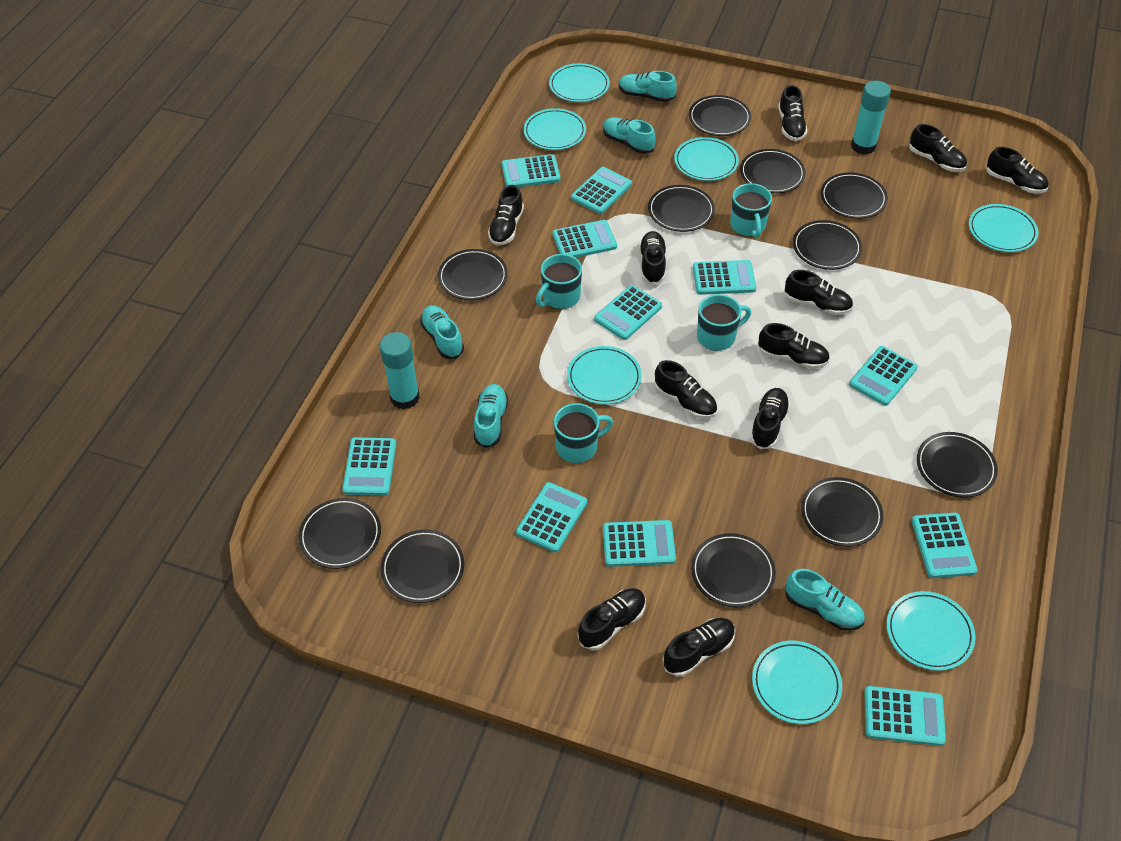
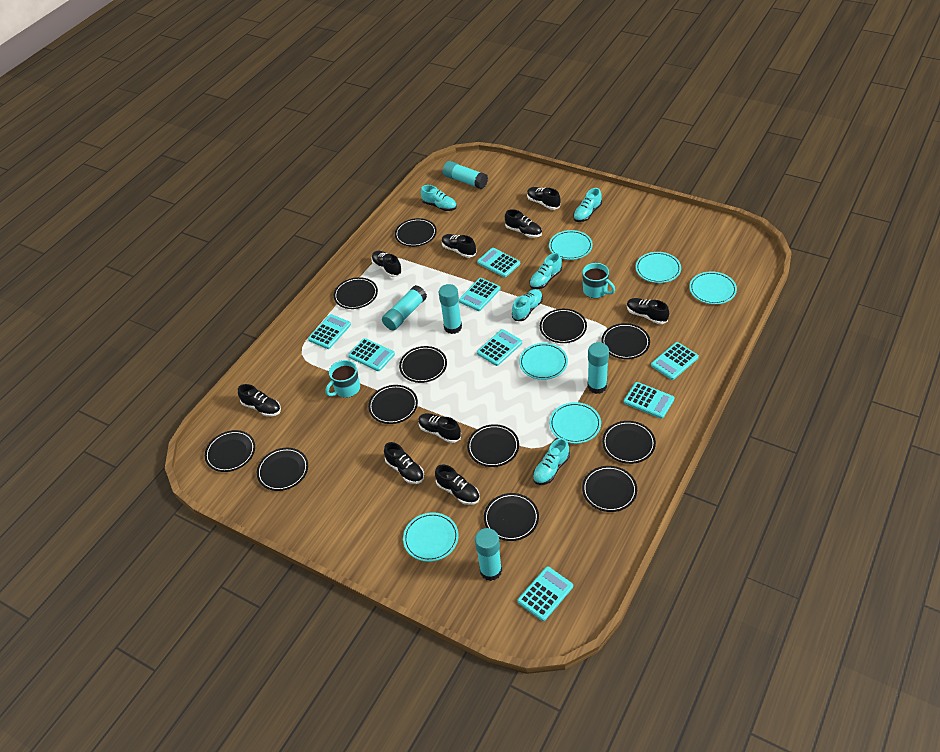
black plate: [298,498,381,569] [381,530,464,603] [438,249,508,300] [648,185,715,232] [689,95,751,136] [691,533,776,607] [740,149,806,193] [793,220,862,270] [801,477,884,547] [821,173,888,219] [917,432,998,498] = 11 -> [205,430,255,472] [257,448,308,491] [334,277,378,309] [368,385,418,424] [395,218,437,247] [399,346,447,383] [467,424,519,467] [484,493,539,541] [540,309,587,343] [582,466,637,512] [601,323,650,359] [602,421,656,464] = 12
black shoe: [488,185,524,245] [578,588,646,650] [639,231,666,285] [654,360,717,419] [663,618,735,677] [750,388,790,449] [758,323,830,369] [778,85,808,141] [784,270,853,315] [909,124,967,172] [986,147,1049,194] = 11 -> [238,384,281,417] [371,251,402,277] [384,442,424,484] [418,413,461,443] [435,465,480,505] [442,234,476,258] [505,209,542,238] [527,187,561,210] [627,298,669,324] = 9
turquoise calculator: [342,437,396,496] [502,154,561,187] [516,482,587,553] [552,220,617,258] [571,167,632,214] [594,285,662,340] [603,520,676,567] [693,260,756,295] [849,346,918,406] [864,686,946,746] [911,513,977,578] = 11 -> [308,314,351,349] [348,338,395,371] [459,278,501,311] [477,248,520,277] [477,329,522,366] [518,567,573,621] [624,382,674,419] [651,342,699,380] = 8
turquoise glue stick: [379,332,420,410] [851,81,891,155] = 2 -> [382,285,427,330] [439,284,462,334] [443,161,488,189] [475,528,502,581] [588,342,609,394] = 5
turquoise mug: [536,254,582,309] [554,403,613,463] [697,294,751,351] [730,183,772,239] = 4 -> [325,360,360,398] [582,263,615,298] = 2
turquoise plate: [523,108,586,150] [549,63,610,102] [567,346,642,405] [674,137,739,181] [752,641,842,724] [886,591,975,671] [969,204,1038,252] = 7 -> [403,512,459,562] [519,343,568,380] [549,230,593,260] [549,402,601,444] [636,252,681,283] [689,272,737,304] = 6

